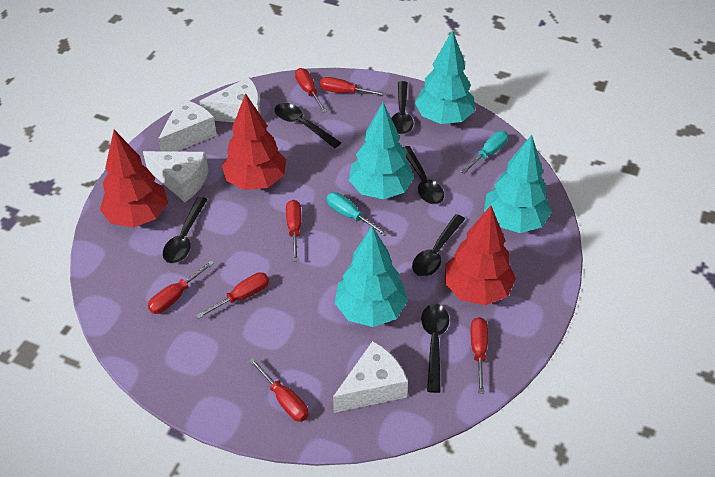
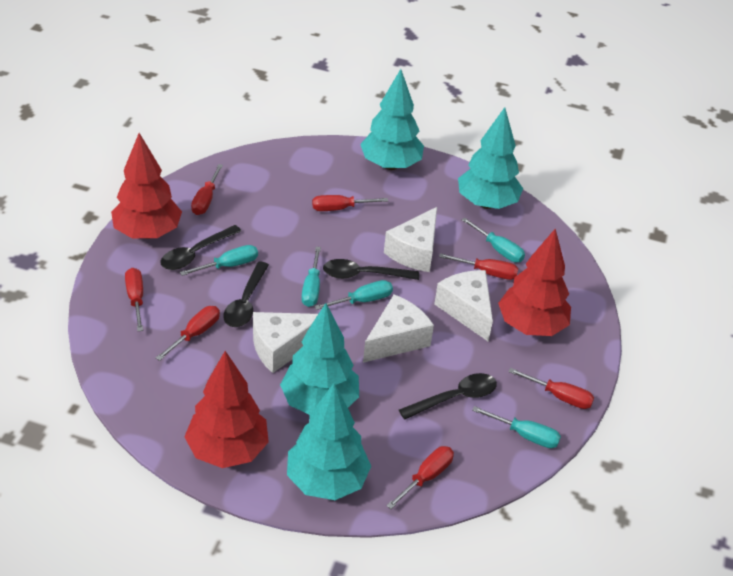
black spoon: [163,197,208,263] [275,103,341,148] [391,81,414,134] [403,146,444,204] [412,214,465,277] [421,304,449,393] = 6 -> [161,225,241,270] [223,261,269,327] [323,259,419,280] [399,373,497,420] = 4
turquoise screwdriver: [327,192,388,236] [461,131,508,174] = 2 -> [180,245,258,276] [301,247,321,307] [314,280,393,310] [461,217,525,262] [472,406,561,448] = 5

